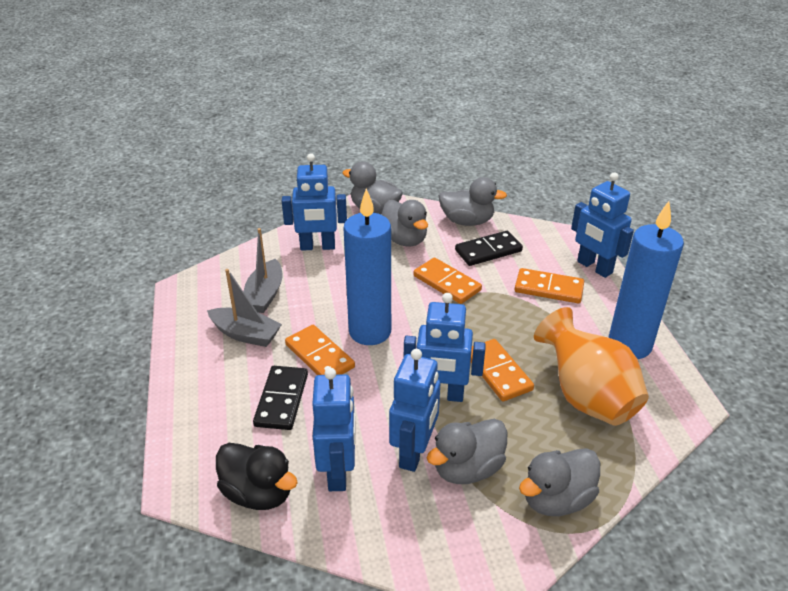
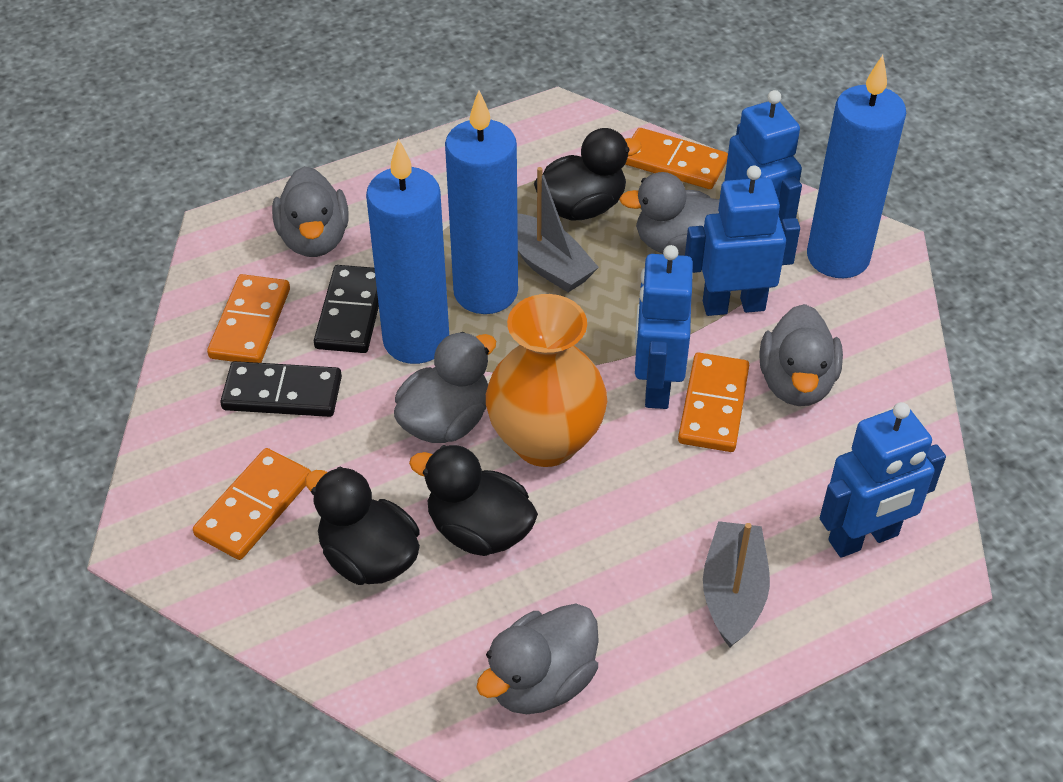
black duck: [216,443,298,510] = 1 -> [305,467,420,585] [409,445,538,556] [534,128,642,221] = 3
blue candle: [343,188,391,345] [608,201,684,359] = 2 -> [366,139,449,364] [445,90,518,314] [807,55,906,278] = 3
blue robot: [282,153,347,251] [312,368,356,491] [389,349,440,472] [404,293,486,402] [571,172,634,278] = 5 -> [635,245,693,409] [685,165,800,316] [724,90,802,223] [820,402,946,558] = 4

